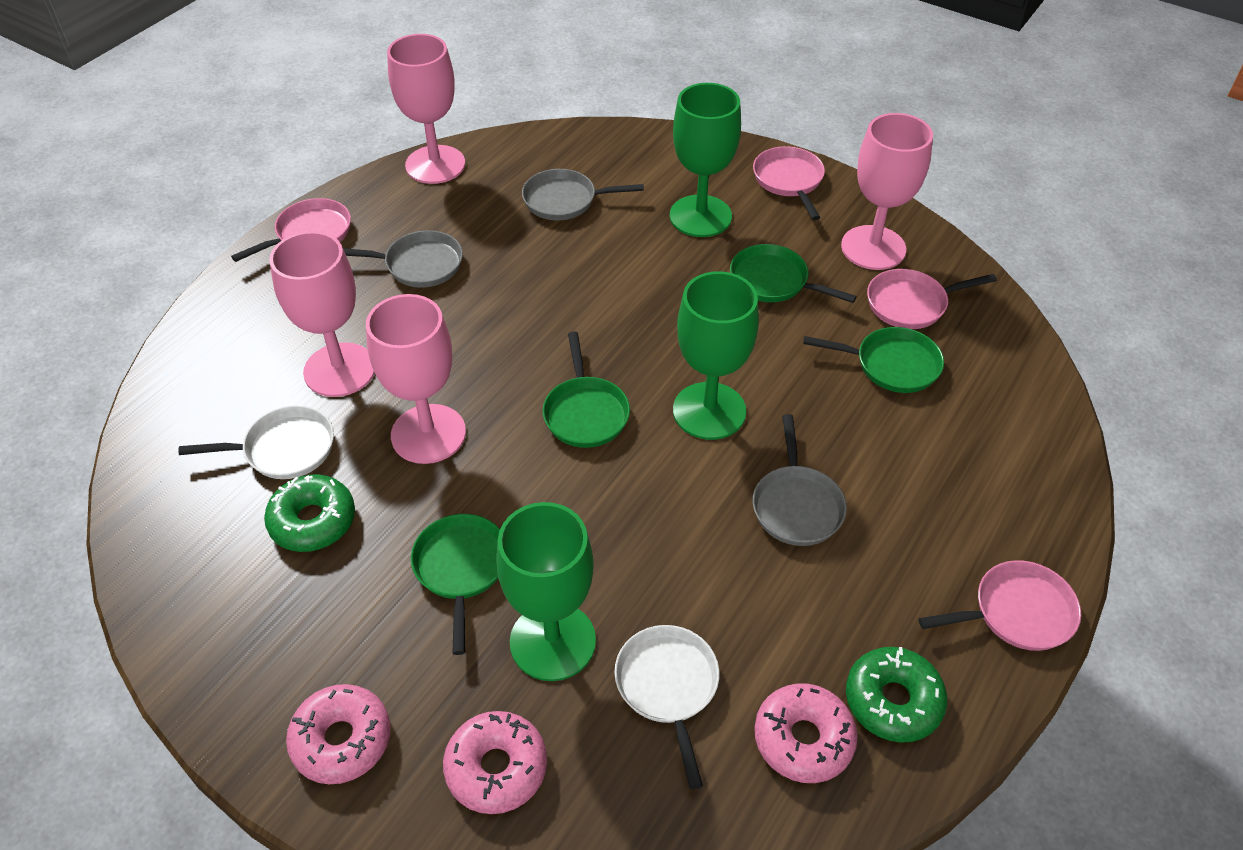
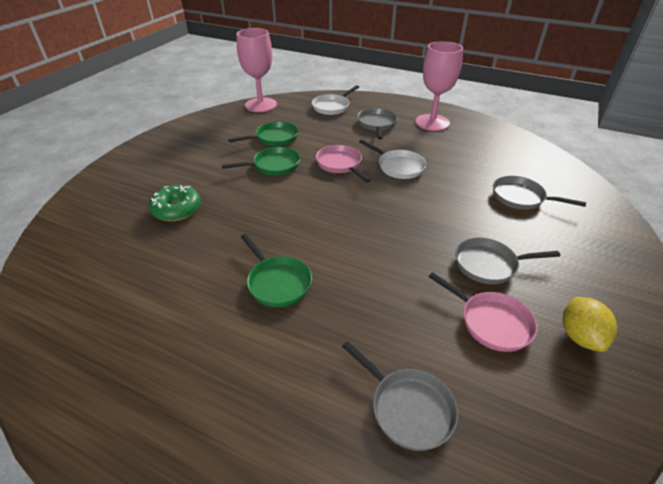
green donut: [264,474,355,552] [846,647,947,743] = 2 -> [149,185,201,221] = 1
green goblet: [496,502,596,681] [670,83,741,237] [673,271,759,440] = 3 -> none = 0
green pan: [411,514,500,655] [543,332,630,448] [730,244,857,303] [803,327,944,393] = 4 -> [222,147,300,175] [228,121,298,146] [241,234,312,307] = 3
grey pan: [343,230,463,288] [522,169,644,220] [753,414,847,546] = 3 -> [342,341,458,451] [357,108,397,139] [455,238,560,284] [493,176,586,210] = 4
pink donut: [286,684,391,784] [443,711,547,814] [754,683,858,783] = 3 -> none = 0
pink goblet: [269,231,374,397] [366,294,466,464] [387,34,465,184] [841,113,933,270] = 4 -> [236,28,277,112] [416,41,463,131] = 2
pink pan: [231,198,351,262] [753,146,825,220] [867,269,997,329] [918,560,1081,651] = 4 -> [316,145,371,183] [429,272,537,352] = 2
yellow lemon: none = 0 -> [563,297,617,352] = 1

